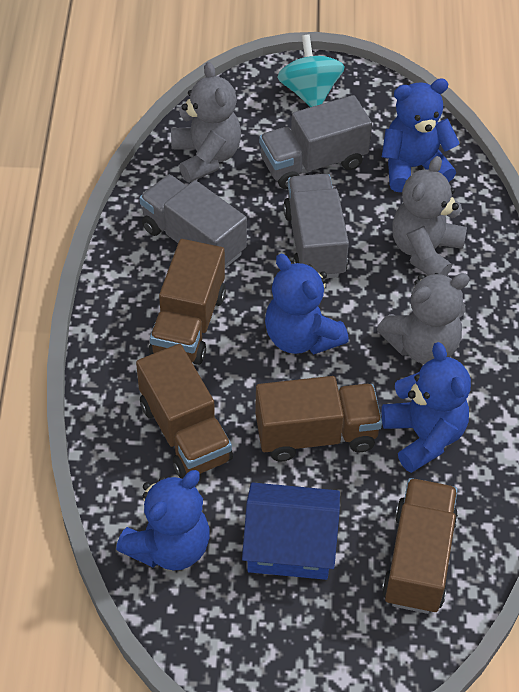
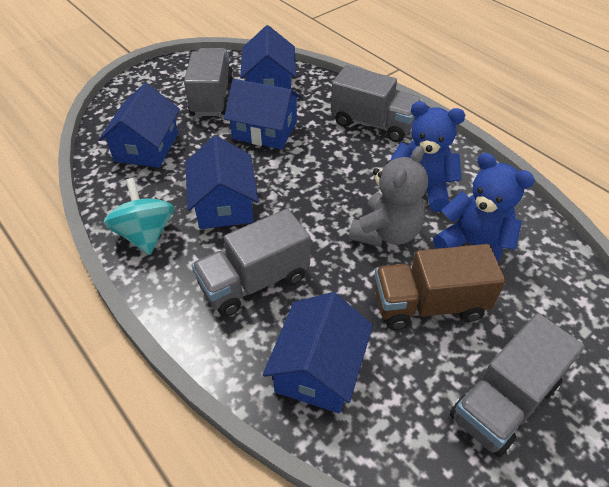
blue house: [242,482,340,580] = 1 -> [98,83,180,168] [185,136,258,229] [224,79,301,149] [240,25,296,89] [263,292,373,413] = 5
blue teddy bear: [116,470,210,571] [265,254,349,354] [381,342,471,473] [382,79,460,192] = 4 -> [390,101,465,212] [433,153,535,264] = 2
brown truck: [136,344,233,479] [149,239,226,365] [255,376,382,461] [382,478,458,614] = 4 -> [375,244,506,330] = 1
grey teddy bear: [171,62,241,183] [377,273,470,364] [392,156,467,276] = 3 -> [349,146,428,247] = 1
grey truck: [139,175,247,268] [259,95,372,189] [283,174,349,278] = 3 -> [184,48,234,116] [192,209,311,317] [331,65,422,142] [450,313,585,458] = 4

